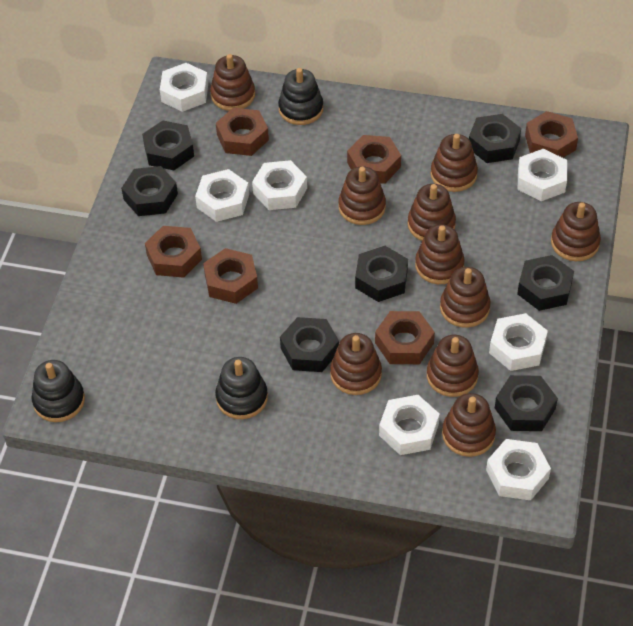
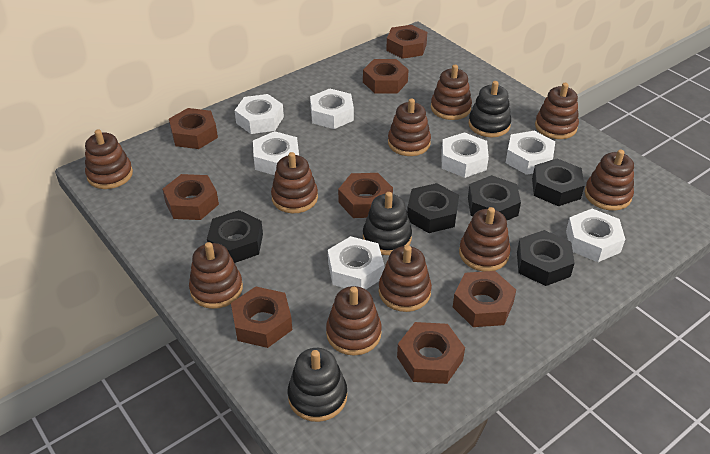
black nut: [121,166,178,216] [142,120,194,170] [280,317,339,372] [355,246,408,302] [469,114,521,163] [495,375,558,431] [517,255,574,311] = 7 -> [207,210,263,263] [407,183,459,233] [468,175,521,220] [517,230,575,286] [532,159,585,206] = 5
brown nut: [145,226,202,278] [203,248,258,304] [216,108,269,156] [347,135,401,184] [375,311,435,364] [525,111,578,158] = 6 -> [162,174,219,220] [169,108,218,149] [231,287,292,348] [338,173,393,218] [363,59,409,94] [386,25,427,59] [397,322,465,384] [453,271,516,327] = 8

